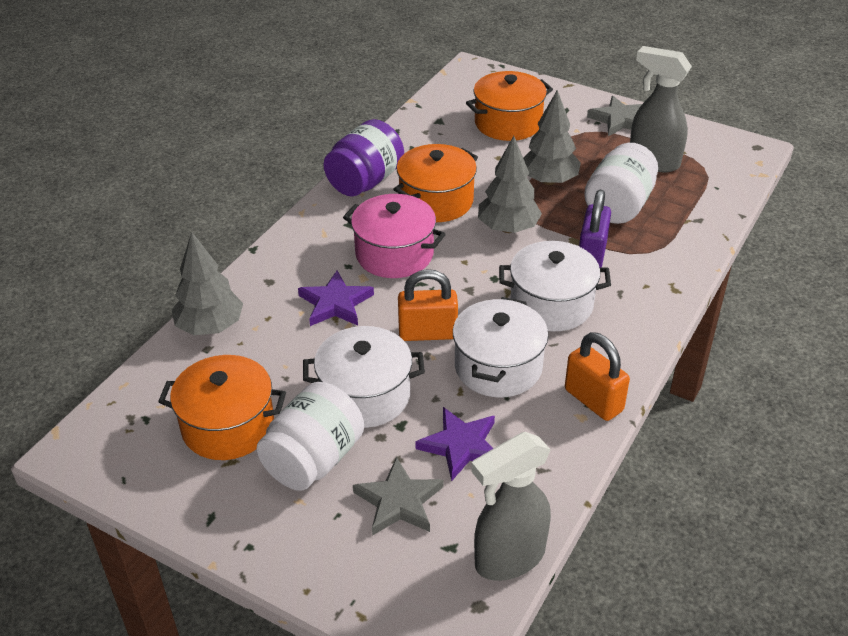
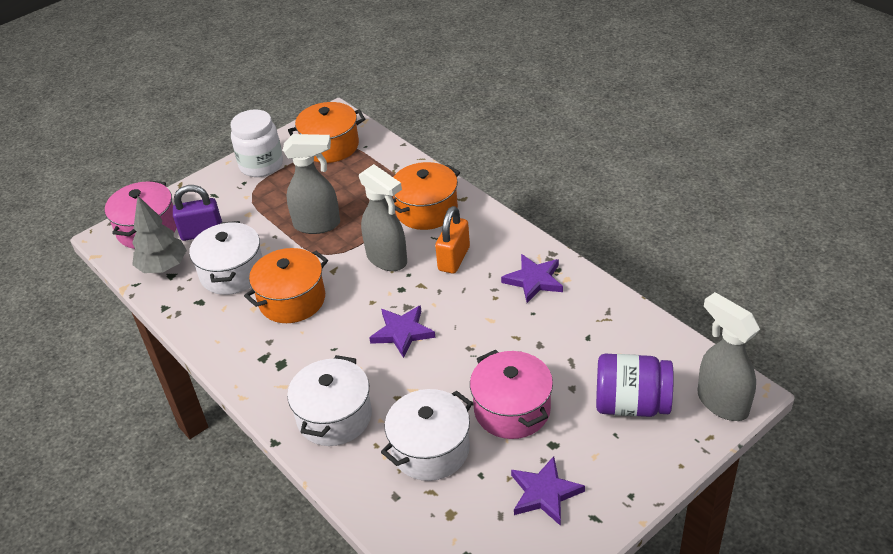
grey spray bottle: [471,432,551,581] [630,46,692,172] = 2 -> [283,134,340,234] [359,164,407,271] [698,292,760,421] = 3
grey star: [353,457,443,536] [587,96,642,136] = 2 -> none = 0
grey tree: [172,232,243,335] [478,136,542,233] [523,90,581,185] = 3 -> [132,196,187,273] = 1
orange padlock: [398,269,458,341] [565,332,630,421] = 2 -> [435,206,470,273] = 1
pink pot: [343,194,446,278] = 1 -> [105,180,177,249] [470,350,553,439] = 2
purple star: [298,271,374,326] [416,407,495,481] = 2 -> [369,305,435,358] [501,254,563,303] [511,456,585,526] = 3
white jar: [256,382,364,491] [584,143,658,224] = 2 -> [230,109,283,177] = 1

